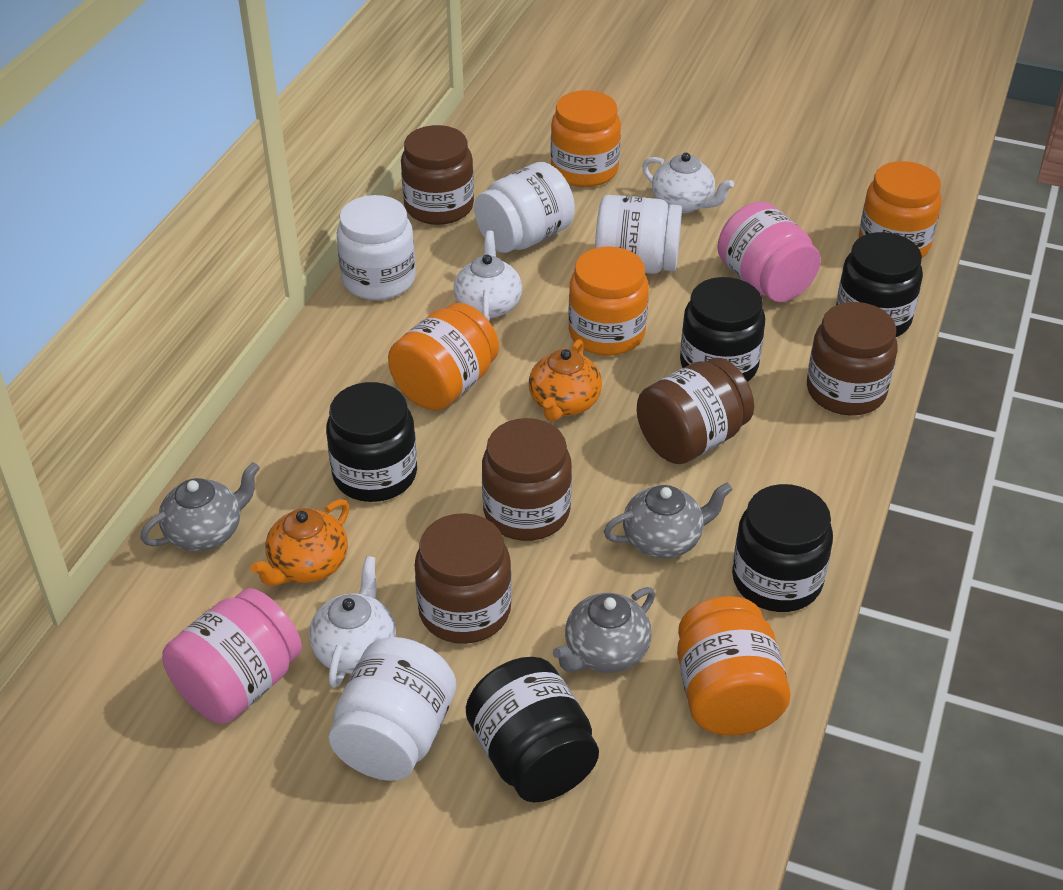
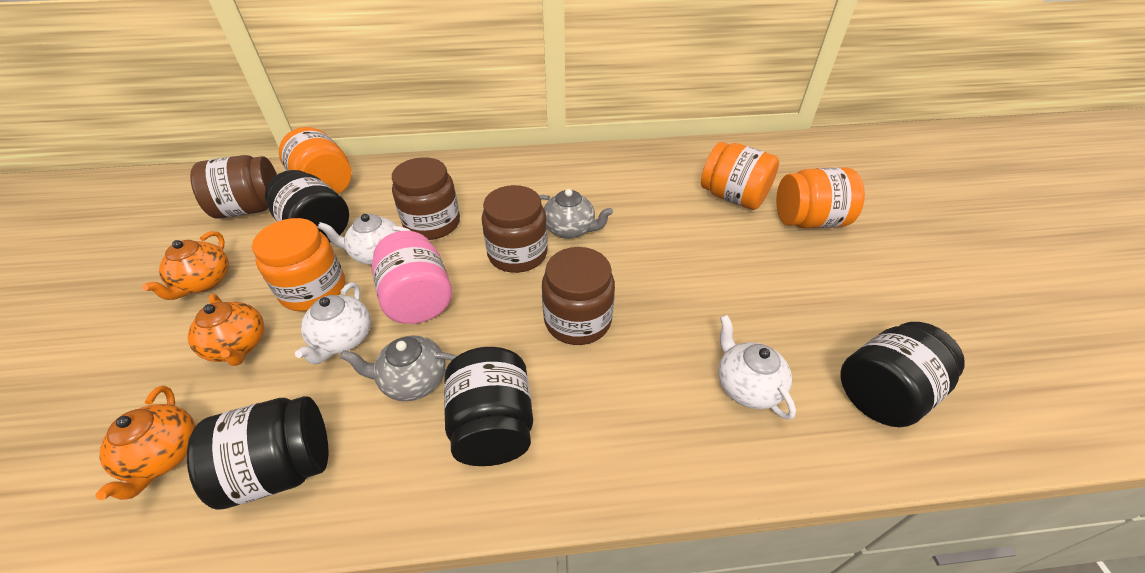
black jar: [326,382,417,502] [466,657,599,802] [680,277,765,382] [732,484,833,612] [836,232,923,337] = 5 -> [187,396,328,510] [265,170,349,242] [444,347,533,466] [840,322,965,427] = 4
brown jar: [401,125,474,225] [415,513,512,644] [482,418,572,541] [637,358,754,464] [807,302,898,415] = 5 -> [190,155,277,219] [392,157,460,240] [482,185,548,273] [542,247,615,345] = 4
grey teapot: [140,462,260,552] [553,587,655,673] [604,483,733,559] = 3 -> [340,336,457,401] [539,189,613,239] = 2
orange jar: [388,303,499,411] [551,90,621,187] [568,246,649,356] [677,596,790,736] [859,161,942,258] = 5 -> [252,218,345,311] [279,127,352,194] [701,142,779,210] [776,167,865,228] = 4
orange teapot: [251,499,349,586] [529,339,602,422] = 2 -> [95,386,196,500] [142,231,229,300] [188,294,264,366] = 3
pink jar: [162,588,302,724] [717,202,821,302] = 2 -> [372,231,452,324] = 1
white jar: [329,637,456,781] [337,195,416,300] [474,162,575,253] [595,195,682,274] = 4 -> none = 0

